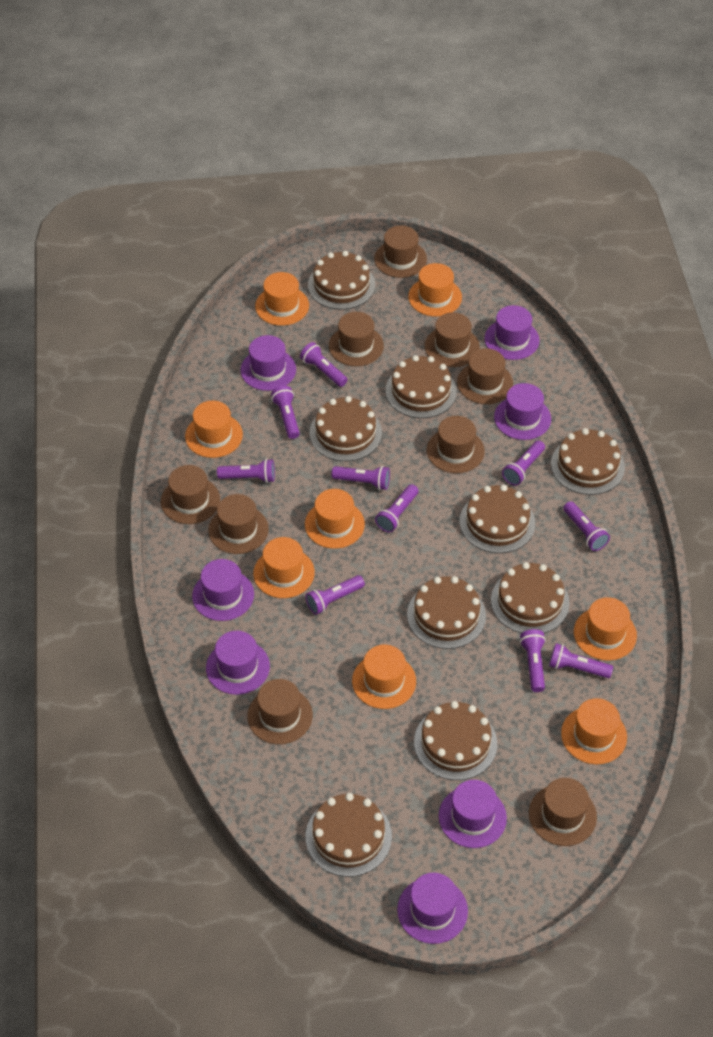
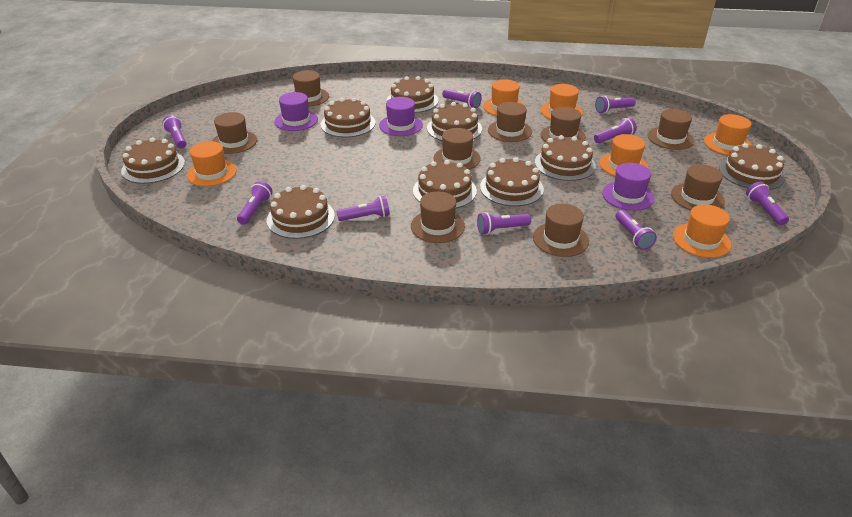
orange hat: [185,401,243,458] [253,537,315,598] [255,272,309,326] [305,489,365,549] [352,645,416,709] [408,263,462,317] [561,698,627,764] [574,597,637,661] = 8 -> [187,141,237,186] [483,79,524,116] [540,84,583,119] [600,134,649,176] [673,204,732,258] [704,114,752,155] = 6
purple flashlight: [217,459,275,483] [271,386,300,439] [300,342,348,387] [306,575,365,615] [332,466,390,490] [375,484,418,532] [502,440,545,486] [520,629,546,692] [549,643,613,678] [563,501,610,551] = 10 -> [162,115,186,149] [237,181,273,225] [337,195,390,221] [442,89,481,108] [477,212,531,235] [594,117,637,143] [595,96,636,113] [616,210,657,250] [746,181,789,225] = 9
purple hat: [192,559,254,621] [206,631,270,695] [240,335,296,391] [397,873,468,944] [439,780,507,848] [484,305,540,360] [494,383,551,440] = 7 -> [274,92,318,131] [379,97,423,136] [602,163,655,211] = 3

